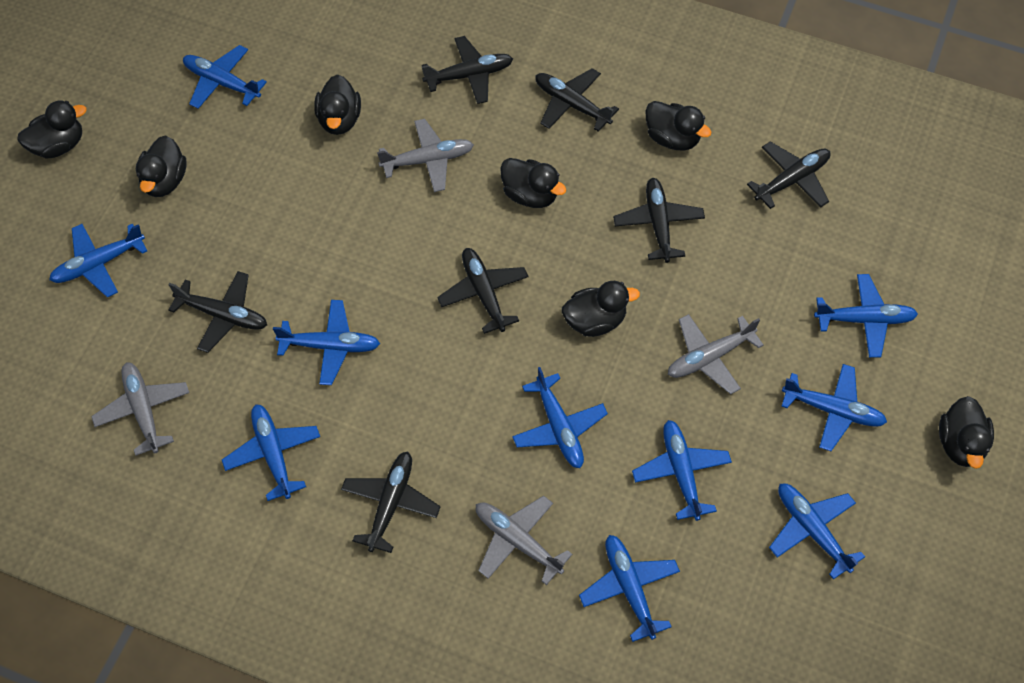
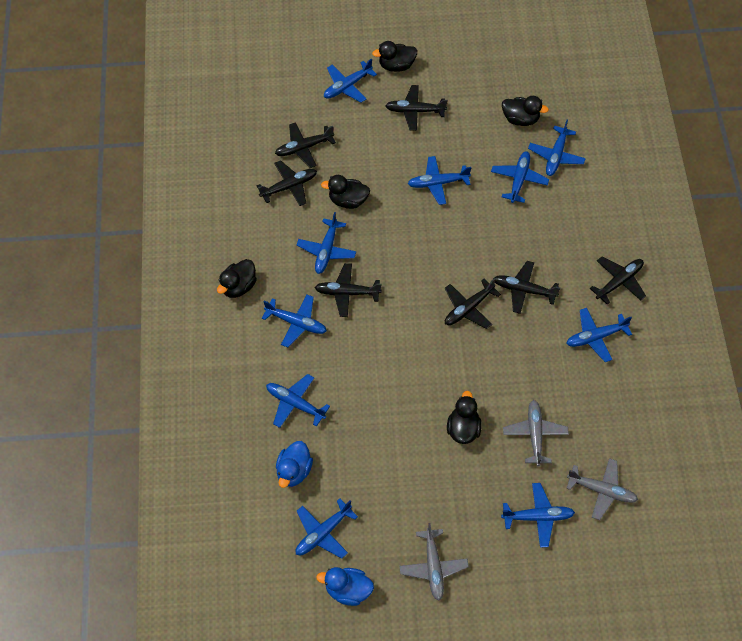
black duck: [17,101,86,159] [136,135,186,197] [314,74,361,135] [500,158,566,208] [562,281,640,337] [645,101,712,150] [939,396,994,469] = 7 -> [217,259,257,298] [321,175,370,209] [372,41,417,72] [447,391,482,444] [502,96,549,126] = 5
blue duck: none = 0 -> [276,441,313,488] [316,567,374,606] = 2
grey plane: [91,362,189,456] [377,119,474,192] [476,495,572,585] [668,314,764,394] = 4 -> [400,523,469,601] [503,400,569,466] [566,458,638,520] = 3

